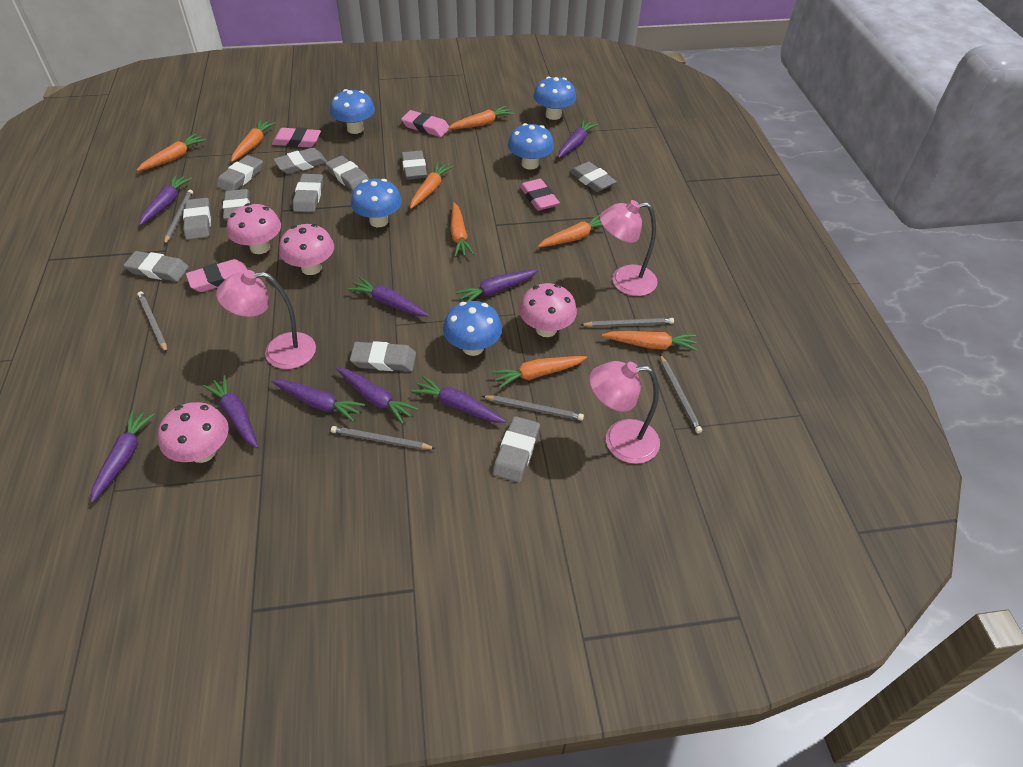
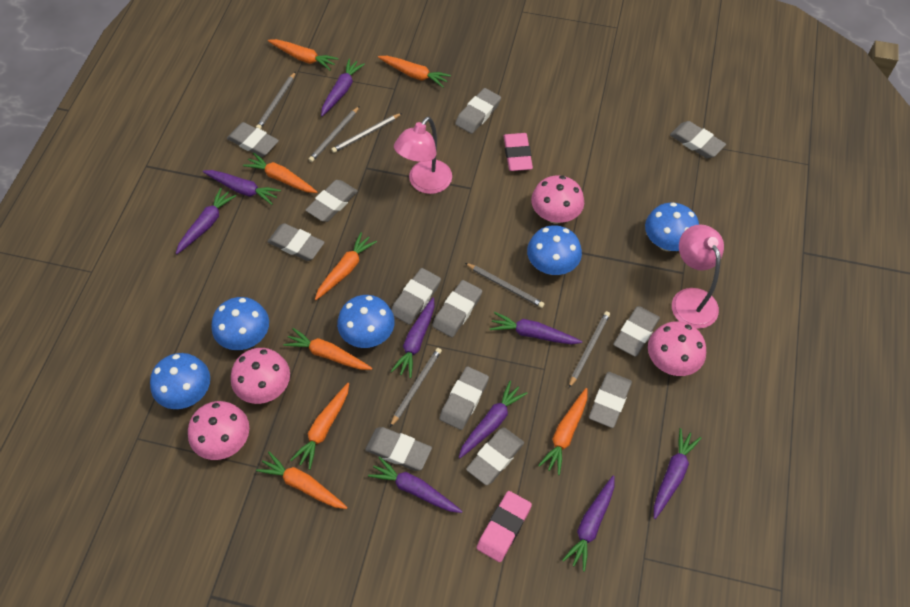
grey eraser: [123,251,189,282] [183,198,211,240] [216,155,263,191] [223,189,250,221] [273,148,327,174] [293,174,323,212] [325,156,369,191] [350,341,416,371] [401,151,427,180] [493,416,540,483] [570,161,617,192] = 11 -> [227,122,279,157] [268,223,325,261] [306,180,358,222] [365,427,432,471] [391,268,441,325] [432,280,482,337] [439,366,489,430] [455,88,501,134] [466,427,524,485] [589,372,632,428] [613,306,660,357] [670,121,726,158] = 12
pink eraser: [186,259,247,292] [272,128,321,148] [401,110,449,137] [520,179,560,211] = 4 -> [477,491,532,562] [504,133,533,171] = 2
pink lamp: [216,270,316,369] [589,361,660,464] [600,200,658,296] = 3 -> [394,117,452,194] [672,224,724,329] = 2

